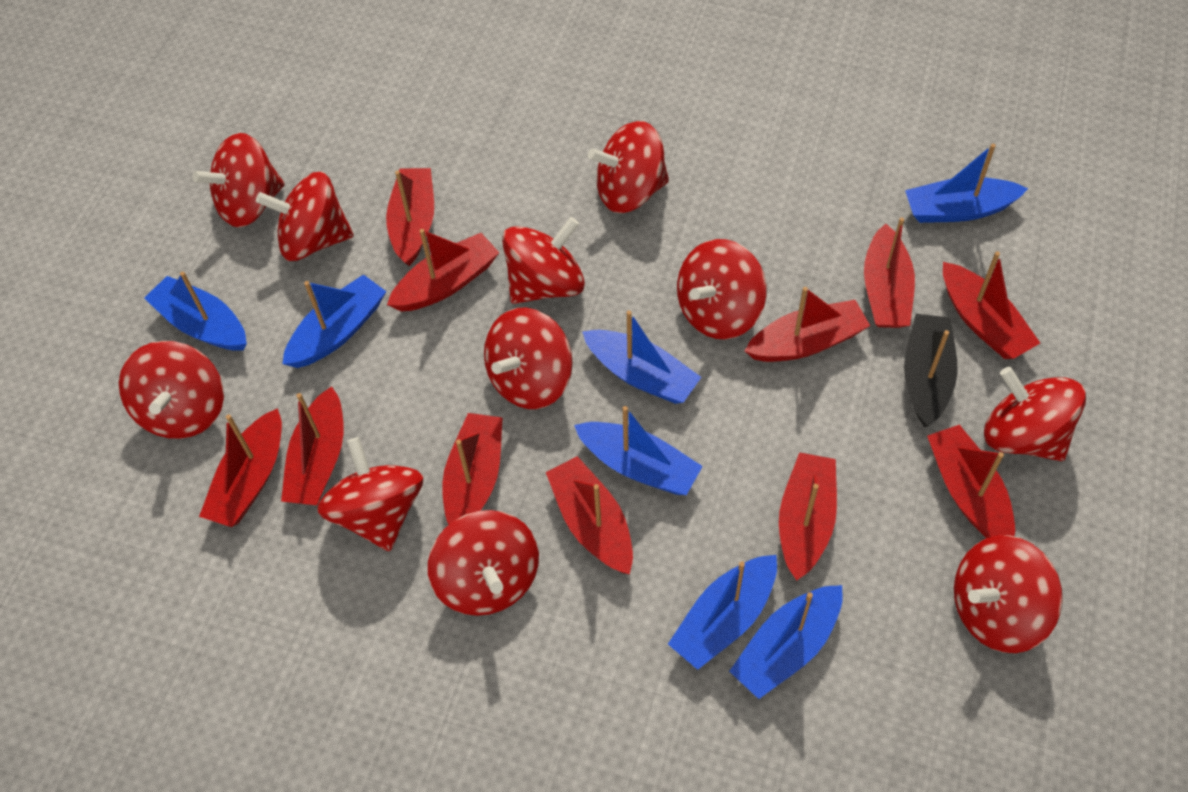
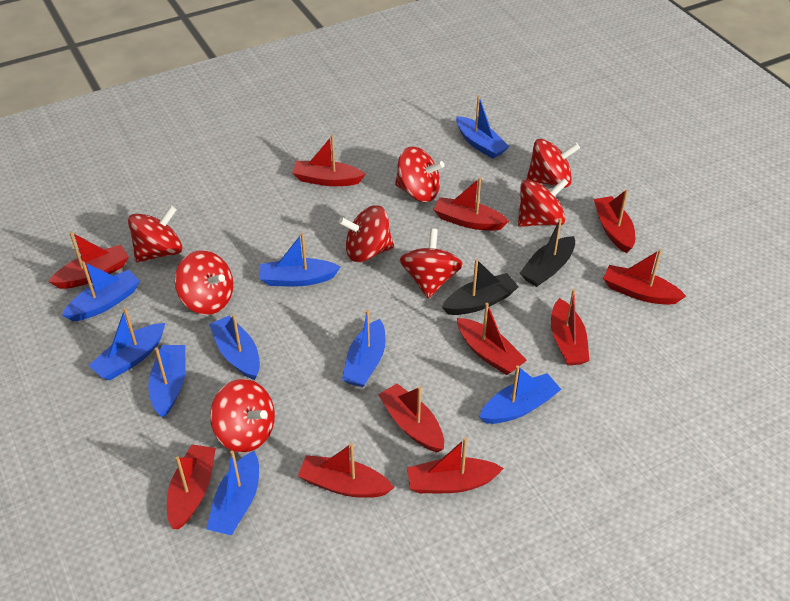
black boat: [904,314,958,427] = 1 -> [442,259,519,315] [520,218,575,287] = 2
blue boat: [144,272,247,351] [282,274,386,368] [574,406,703,495] [582,310,701,404] [668,555,777,670] [729,585,843,699] [905,144,1028,223] = 7 -> [62,261,140,321] [88,308,165,380] [148,345,186,418] [206,451,259,535] [209,315,260,380] [260,233,341,287] [342,310,386,387] [456,95,510,159] [480,365,561,424] = 9
red spinning top: [119,341,224,439] [192,133,284,228] [256,171,354,261] [317,437,423,551] [428,510,539,616] [484,307,573,409] [502,217,585,304] [588,121,669,213] [677,239,767,339] [954,535,1063,653] [984,367,1086,461] = 11 -> [128,206,183,262] [175,250,233,315] [210,379,275,453] [339,205,394,262] [395,146,445,202] [400,229,463,298] [518,178,569,227] [526,139,580,188] = 8

